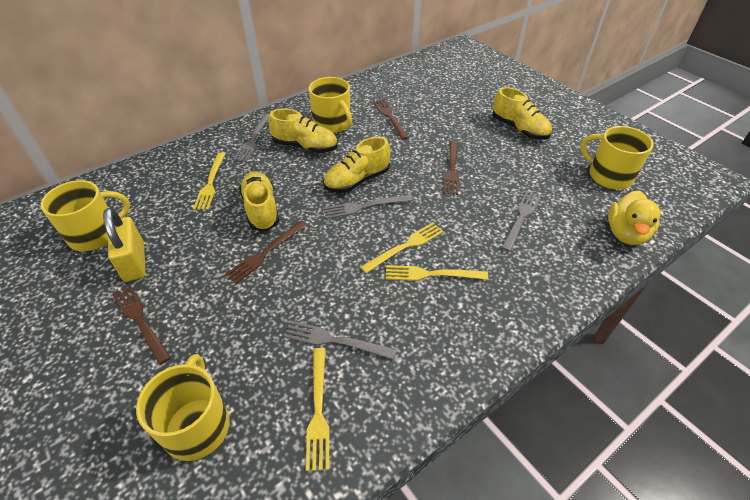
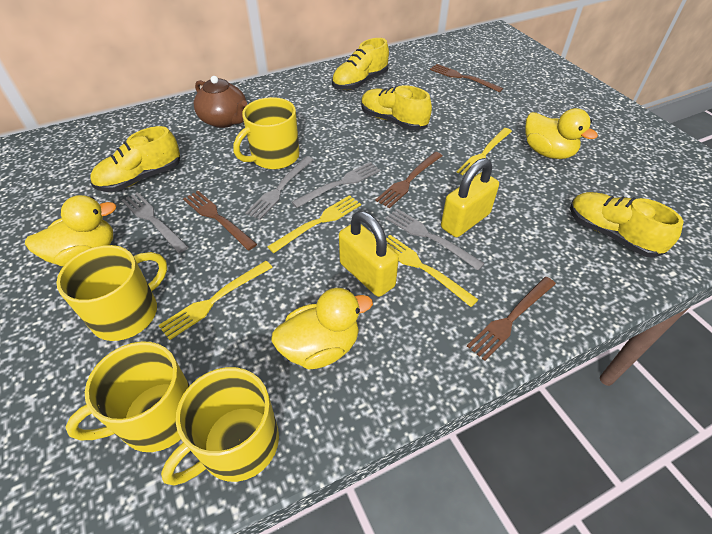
brown teapot: none = 0 -> [194,76,247,128] = 1
yellow duck: [608,191,660,245] = 1 -> [25,195,117,266] [271,288,373,370] [525,108,598,159] = 3
yellow padlock: [103,208,146,282] = 1 -> [339,211,399,297] [441,158,499,237] = 2

